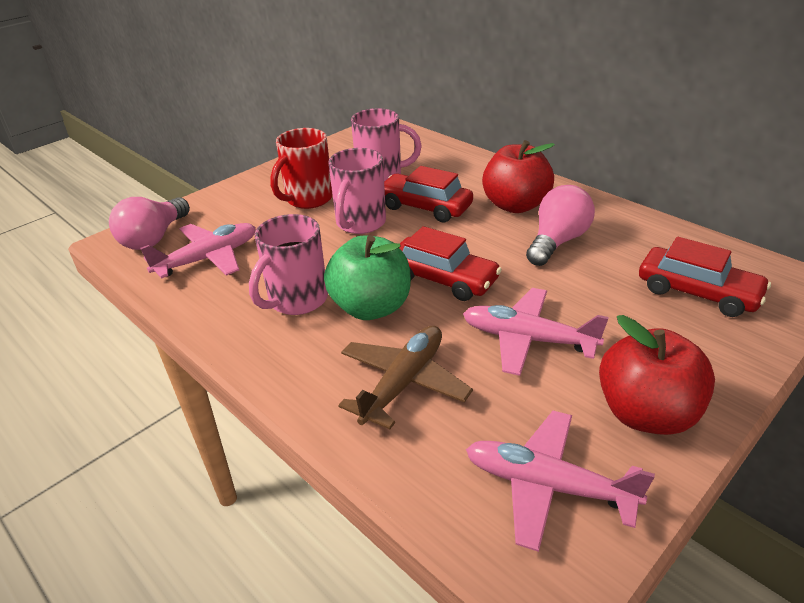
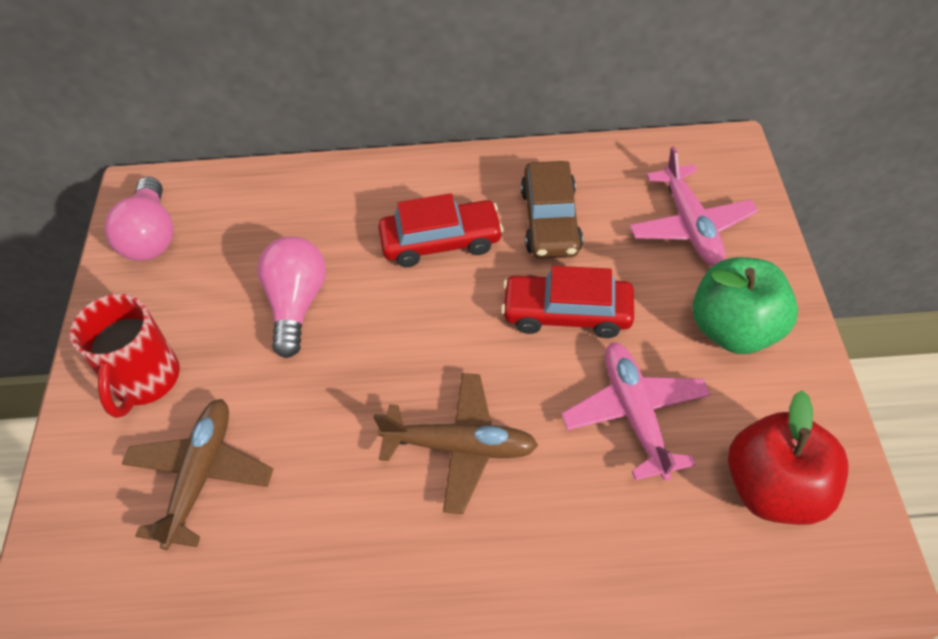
brown car: none = 0 -> [521,161,583,259] = 1
brown plane: [338,325,473,429] = 1 -> [121,399,273,550] [373,373,538,514] = 2
pink mug: [249,214,328,315] [328,148,386,234] [351,108,422,182] = 3 -> none = 0
pink plane: [140,223,256,279] [463,288,609,376] [466,411,655,552] = 3 -> [561,343,711,481] [630,146,758,266] = 2
red apple: [482,140,555,213] [599,315,715,435] = 2 -> [728,390,849,525] = 1
red car: [384,166,473,222] [399,226,502,301] [639,237,771,317] = 3 -> [378,193,504,267] [501,266,634,338] = 2

